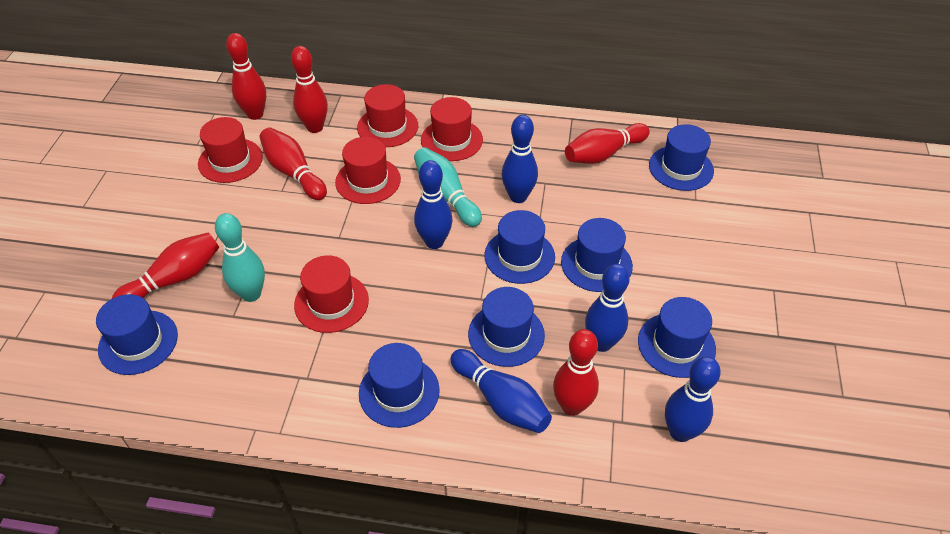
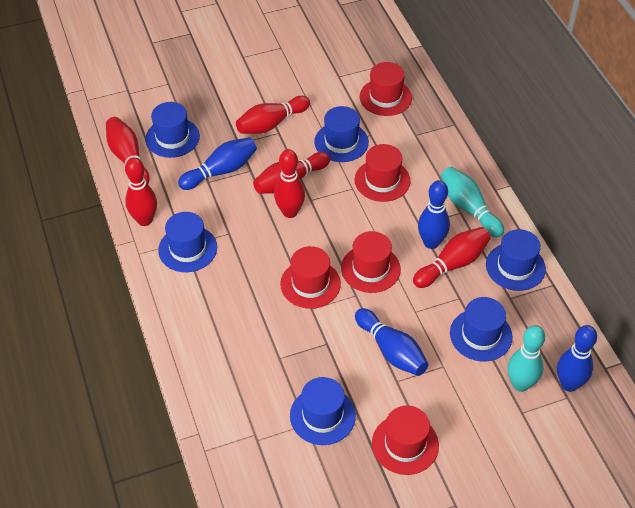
blue bowling pin: [414,160,453,249] [450,349,552,433] [502,115,538,203] [585,264,630,352] [665,356,721,442] = 5 -> [178,137,257,190] [355,308,428,376] [418,180,450,249] [557,325,597,392] = 4
blue hat: [96,294,178,375] [359,343,440,428] [468,287,545,367] [485,210,555,284] [561,218,633,292] [638,297,716,378] [649,124,714,191] = 7 -> [145,102,200,158] [158,212,217,272] [290,377,356,445] [314,106,369,162] [450,297,513,362] [486,229,546,291] = 6

